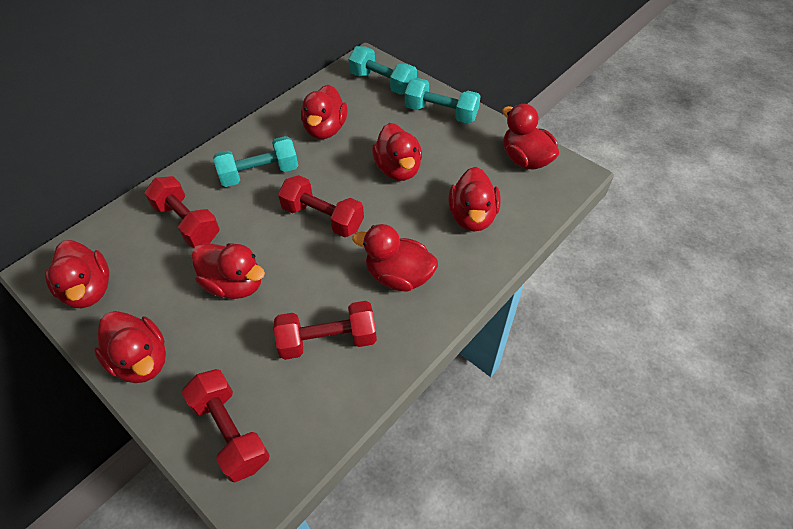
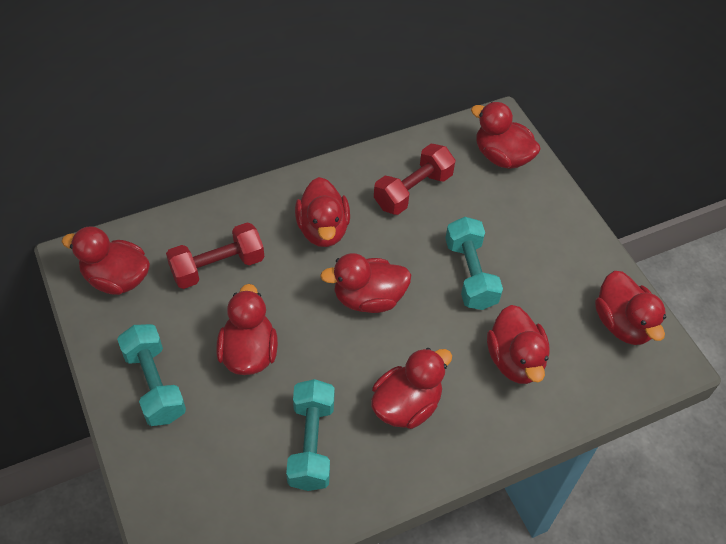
red dumbbell: [144,176,220,247] [182,369,270,483] [274,301,377,360] [278,175,364,237] = 4 -> [166,222,264,289] [374,144,455,215] = 2

